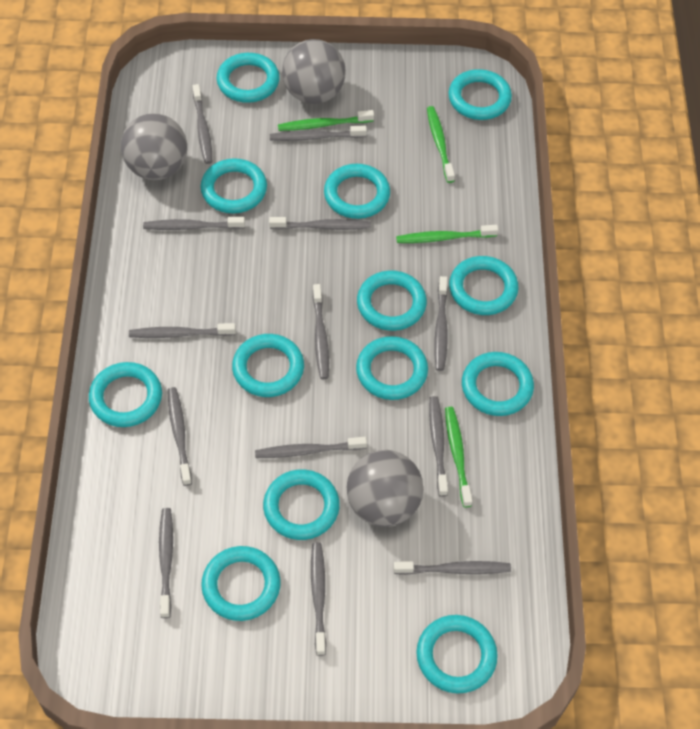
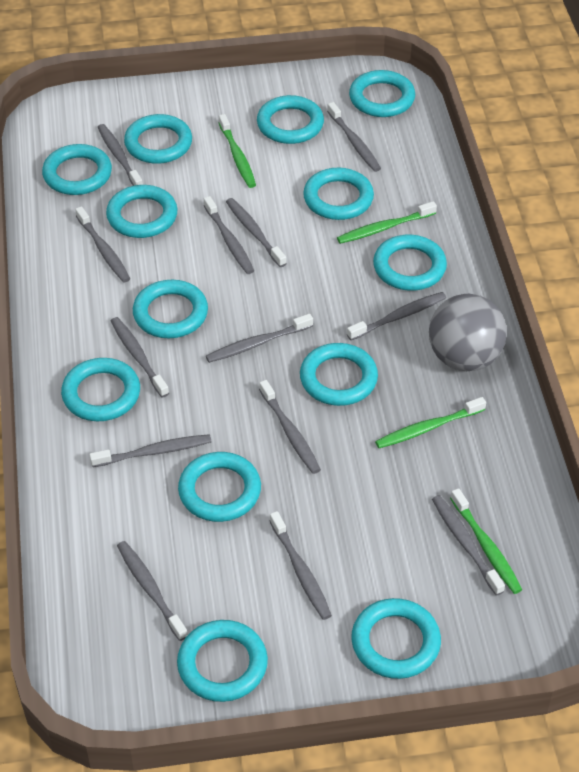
grey ball: [121,113,187,180] [282,39,346,104] [347,450,423,527] = 3 -> [429,294,507,371] = 1

